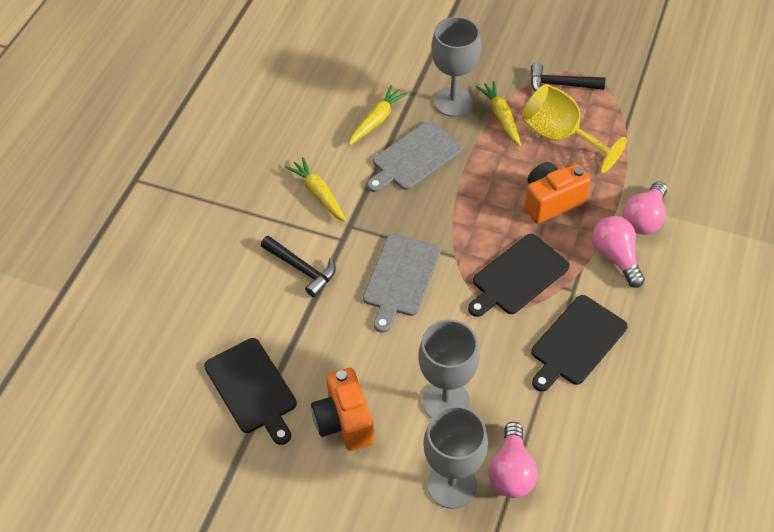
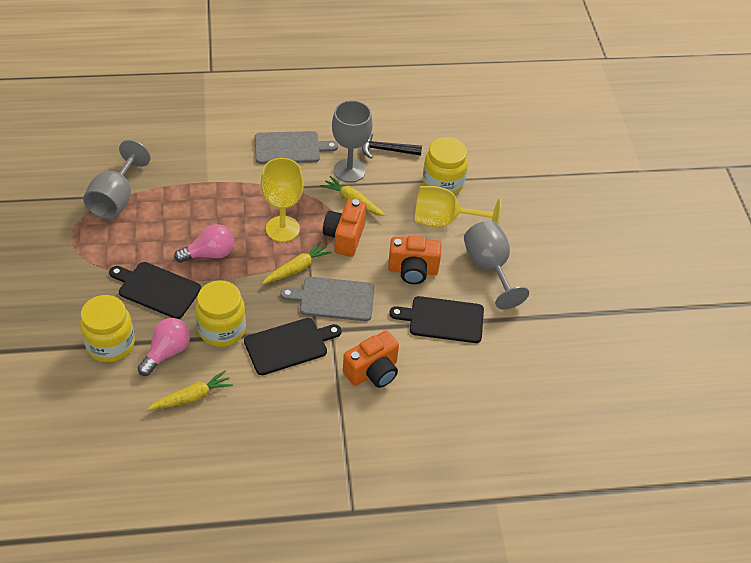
black hammer: [261,236,336,297] [531,62,606,92] = 2 -> [362,132,422,158] = 1
orange camera: [311,368,374,451] [524,162,591,224] = 2 -> [323,199,367,257] [343,330,399,388] [388,236,441,284] = 3
pink light bulb: [489,422,538,498] [592,216,645,288] [623,182,667,235] = 3 -> [138,318,190,376] [174,224,234,263] = 2
yellow goblet: [522,84,627,173] = 1 -> [261,158,304,242] [415,186,501,227] = 2
yellow jar: none = 0 -> [80,295,135,362] [195,280,246,347] [423,137,468,195] = 3

